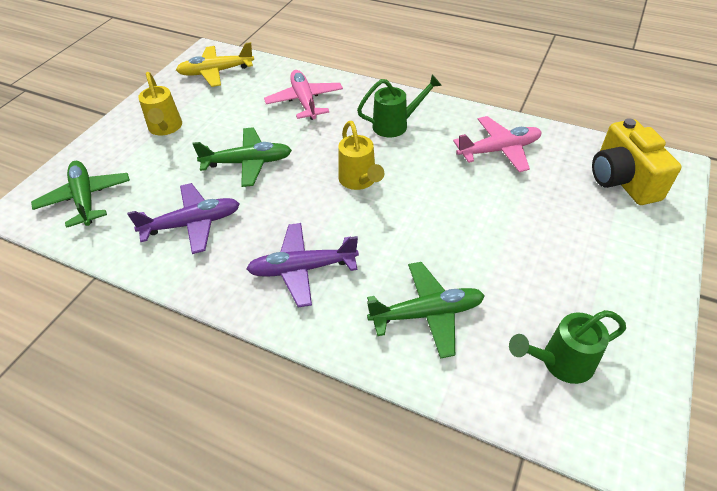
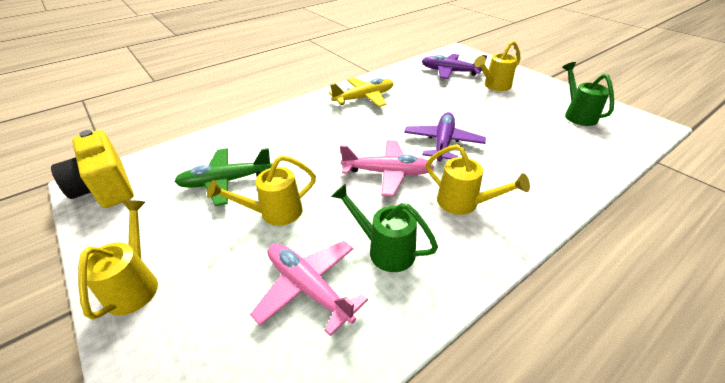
green plane: [31,161,130,228] [192,127,292,187] [367,262,485,359] = 3 -> [174,148,272,206] = 1
yellow watering can: [138,72,182,135] [338,121,384,190] = 2 -> [78,201,158,320] [207,155,316,226] [426,144,530,215] [474,41,520,91] = 4

